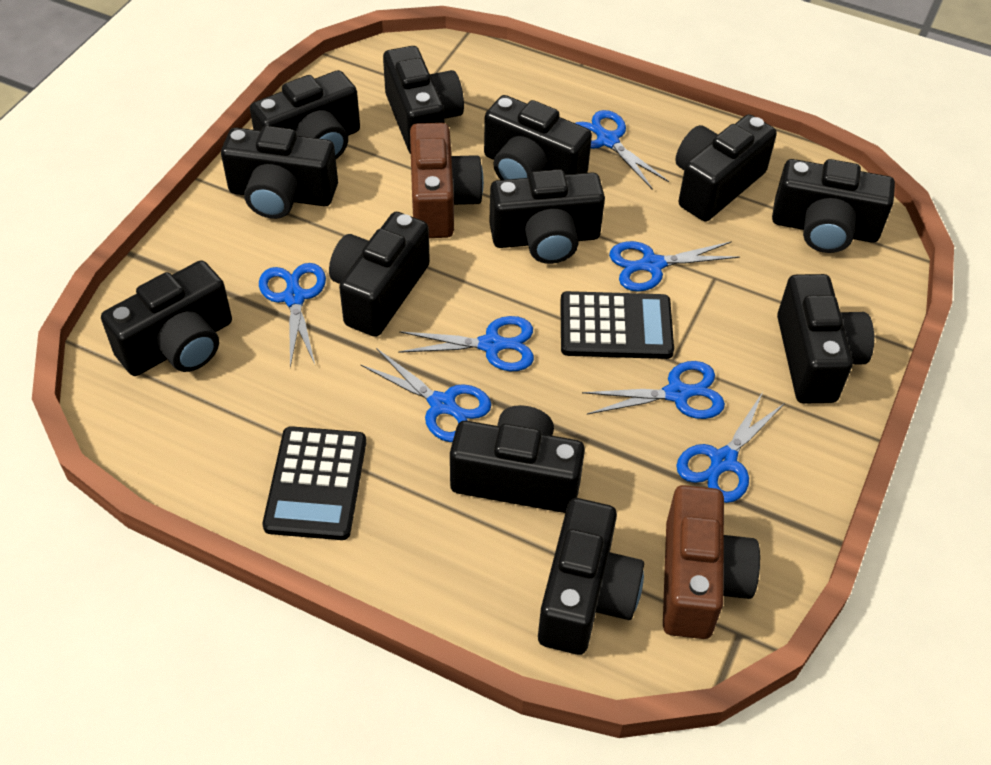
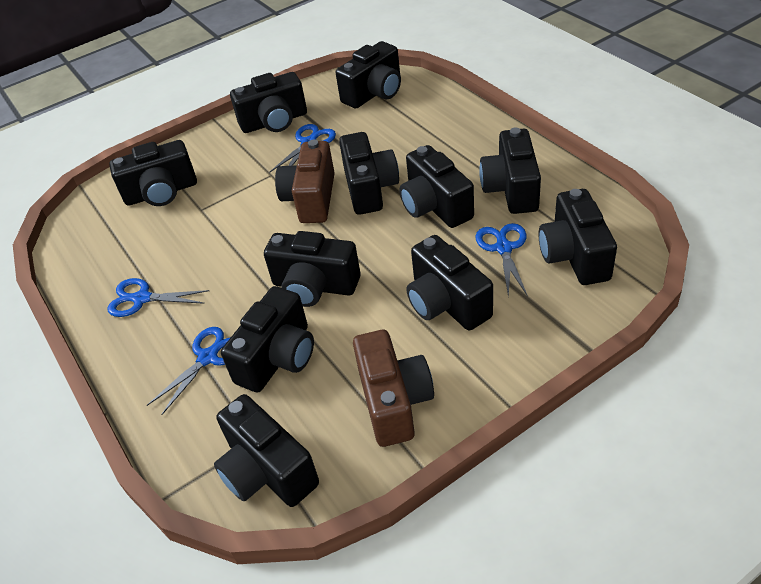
black calculator: [263,426,366,540] [560,291,674,359] = 2 -> none = 0
black camera: [101,260,232,376] [221,126,338,219] [250,70,360,159] [329,212,430,337] [383,46,464,154] [450,405,585,513] [484,95,592,180] [489,169,605,264] [538,498,644,655] [675,114,777,221] [772,159,895,253] [777,274,874,404] = 12 -> [109,140,197,206] [214,394,319,507] [221,286,314,392] [230,72,307,133] [264,231,361,307] [335,41,401,108] [339,132,399,215] [400,145,474,228] [407,235,493,331] [479,127,541,214] [539,189,617,285] = 11
blue scissors: [259,263,326,368] [361,348,491,442] [398,316,534,371] [575,110,669,190] [582,361,725,419] [609,241,740,292] [676,392,785,503] = 7 -> [107,278,209,317] [147,327,231,415] [269,124,336,173] [475,223,528,297] = 4

